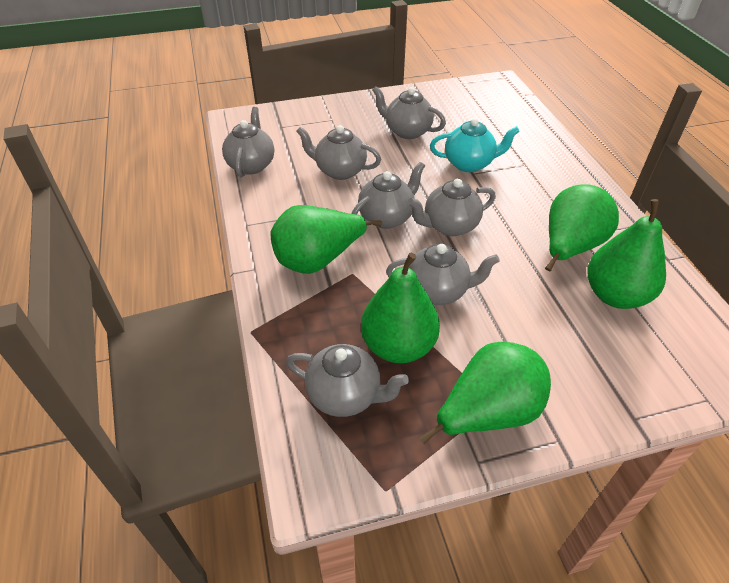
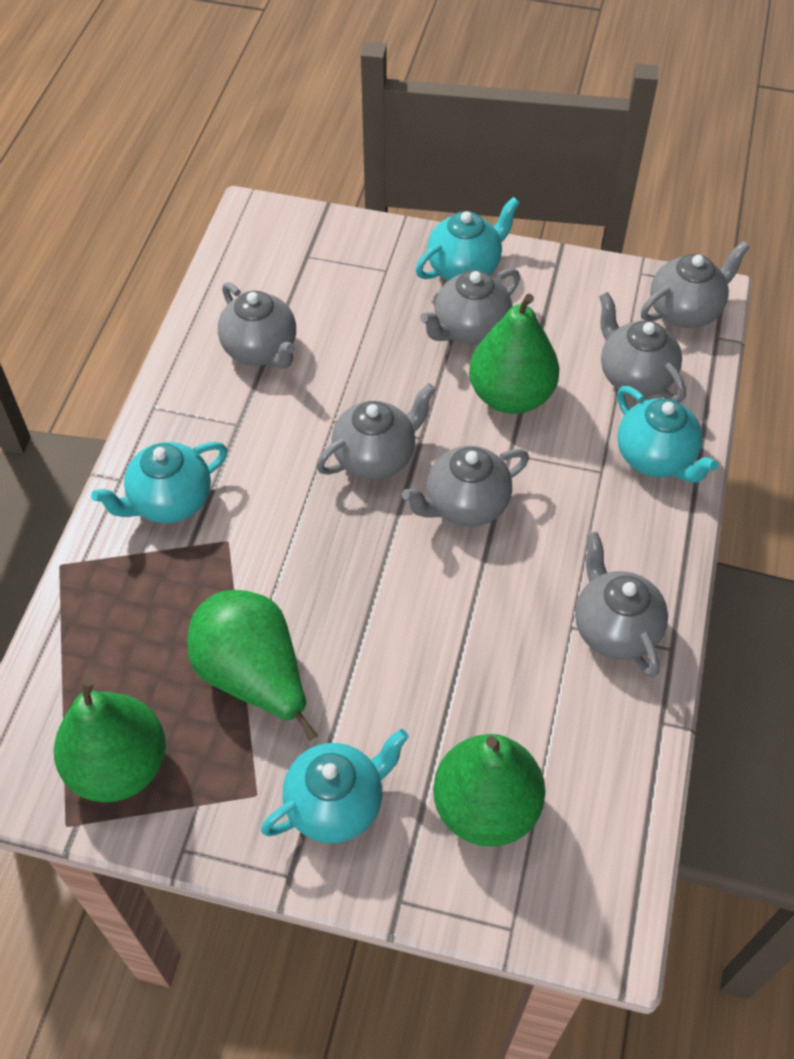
green pear: [271,205,382,274] [361,253,440,363] [419,342,551,445] [545,185,619,271] [587,199,666,309] = 5 -> [54,678,166,802] [187,590,318,741] [433,734,545,847] [469,294,559,414] = 4
turquoise teapot: [430,118,520,172] = 1 -> [91,442,228,523] [261,729,409,843] [416,197,520,281] [617,386,718,483] = 4

